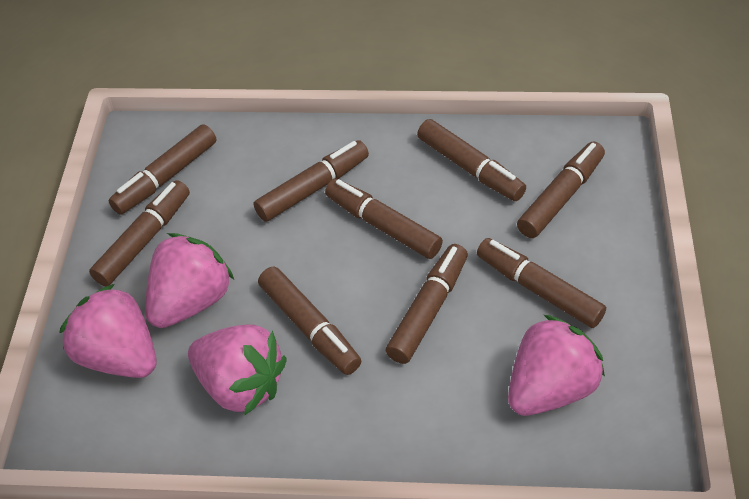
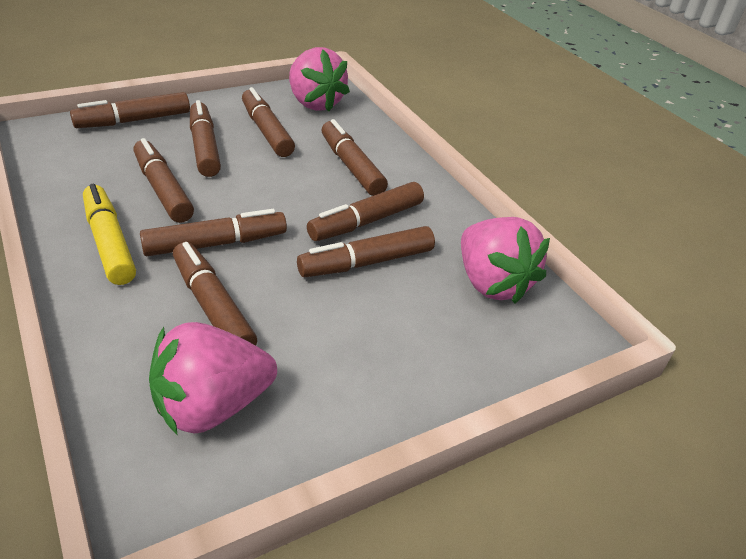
pink strawberry: [59,284,156,378] [145,233,234,328] [188,324,287,416] [508,315,605,416] = 4 -> [149,322,277,435] [289,47,350,112] [461,217,550,304] = 3
yellow marker: none = 0 -> [83,184,136,285] = 1

